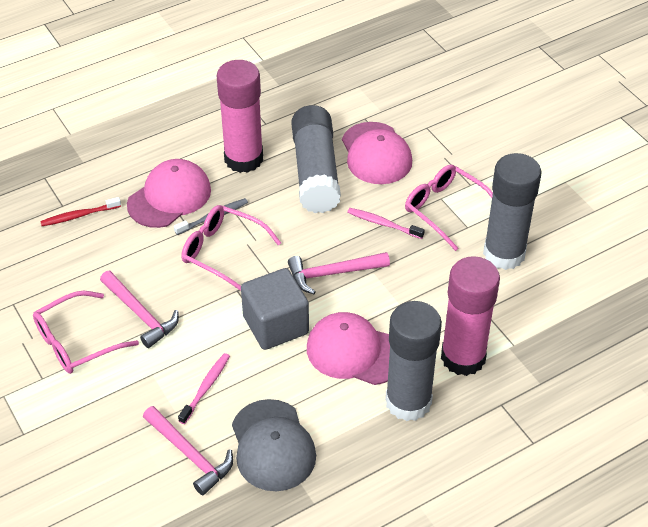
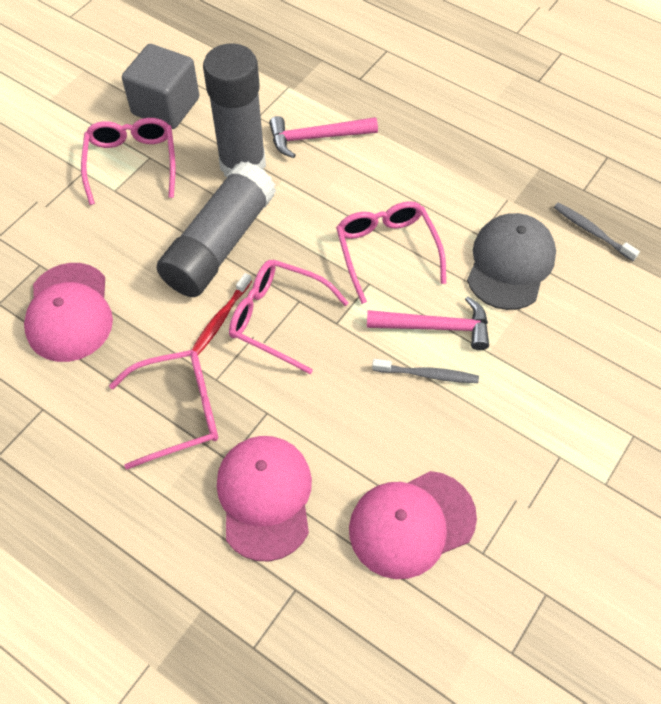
grey glue stick: [291,105,341,213] [385,301,442,421] [483,153,541,270] = 3 -> [157,161,276,297] [203,43,266,177] = 2
grey toothbrush: [174,198,248,235] = 1 -> [372,359,479,383] [554,203,640,261] = 2
pink glasses: [33,291,139,374] [182,205,281,291] [405,164,493,251] = 3 -> [81,118,175,205] [109,350,218,469] [229,260,349,374] [336,201,446,304] = 4
pink glue stick: [217,60,263,173] [441,256,500,376] = 2 -> none = 0
pink hammer: [100,271,179,348] [143,406,233,496] [288,252,390,294] = 3 -> [269,116,378,158] [367,297,489,350] = 2
pink toothbrush: [178,353,230,424] [347,208,425,239] = 2 -> none = 0

